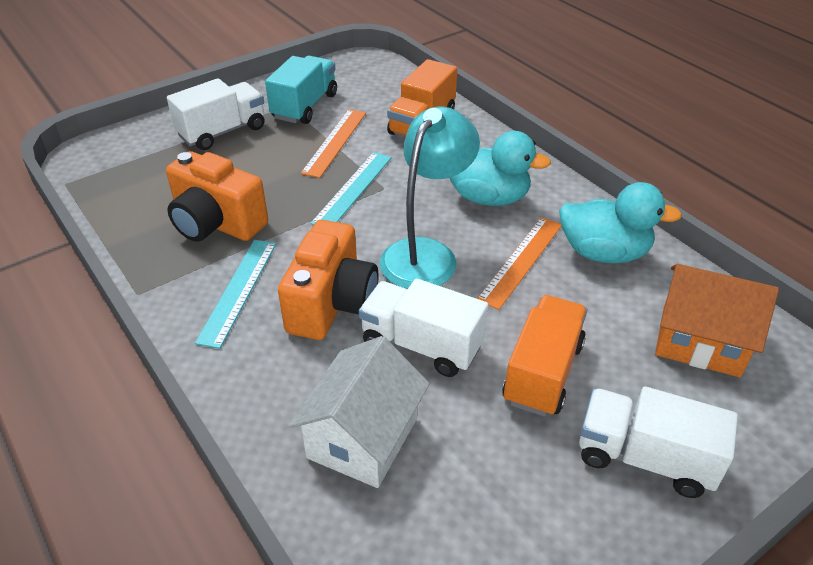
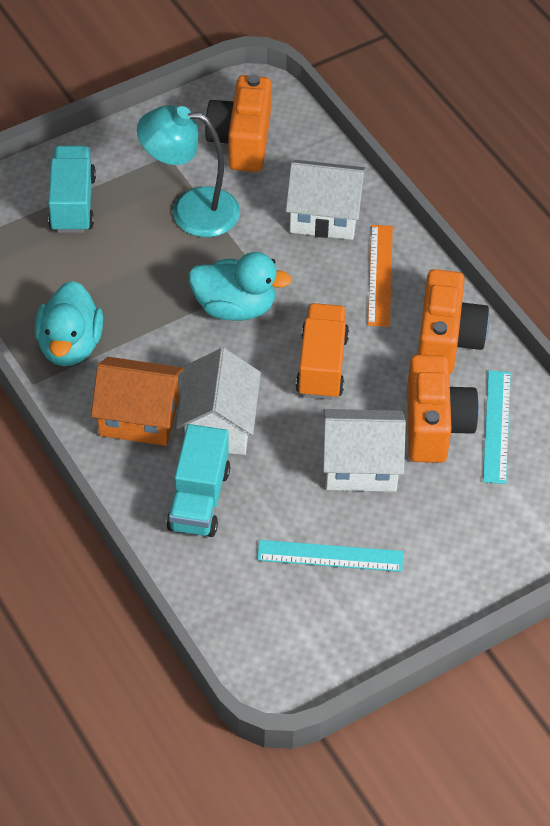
orange camera: [166,151,268,242] [278,220,379,340] = 2 -> [205,74,271,172] [407,355,479,463] [418,269,489,374] = 3
orange ruler: [301,109,366,178] [477,217,561,310] = 2 -> [368,225,393,327] = 1
orange truck: [387,59,457,137] [502,295,587,417] = 2 -> [296,303,349,400] = 1
turquoise truck: [265,56,337,124] = 1 -> [48,146,96,233] [166,424,230,537] = 2
white house: [288,336,430,488] = 1 -> [176,348,261,455] [286,160,366,240] [323,409,406,492] = 3
white truck: [167,78,264,150] [359,278,488,377] [579,386,738,498] = 3 -> none = 0

